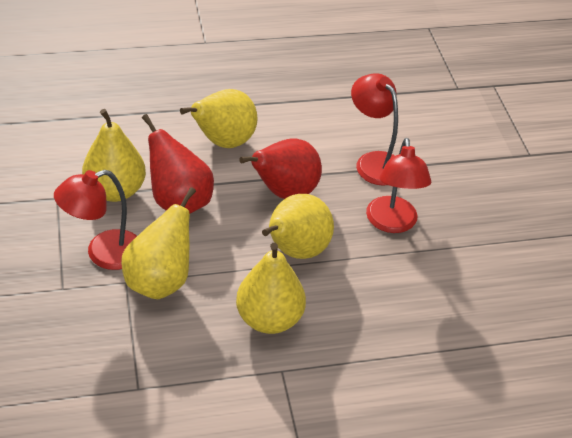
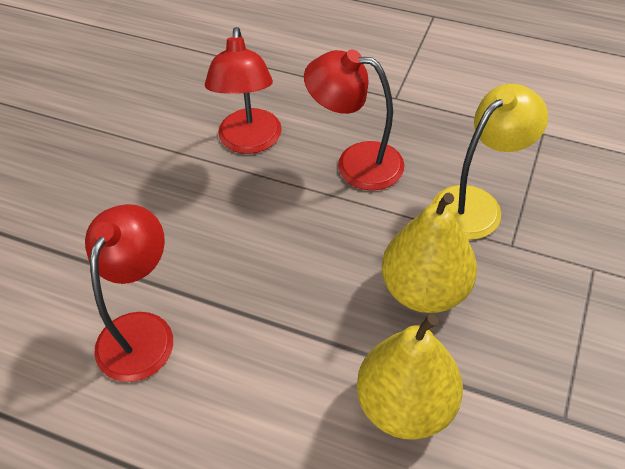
red pear: [142,114,214,214] [239,138,322,199] = 2 -> none = 0
yellow lamp: none = 0 -> [431,84,548,240] = 1
yellow pear: [82,109,146,202] [121,187,196,299] [180,89,258,148] [236,243,306,334] [262,194,334,259] = 5 -> [357,314,463,440] [382,193,477,313] = 2

